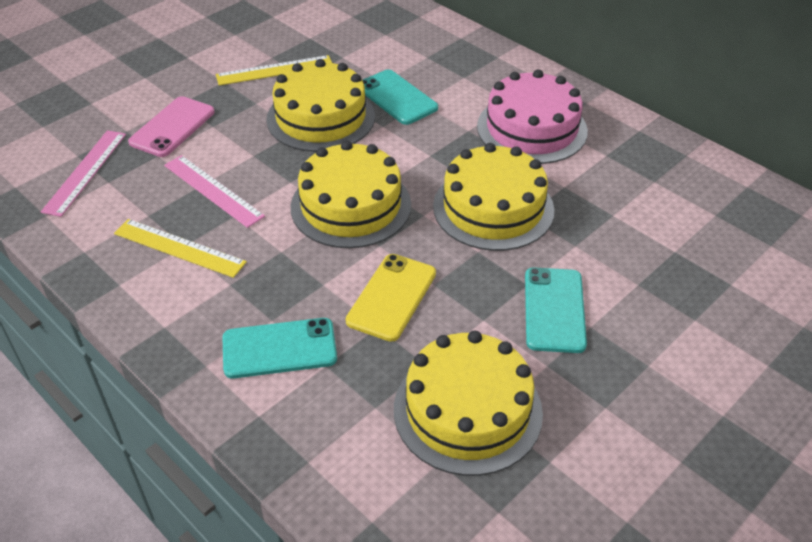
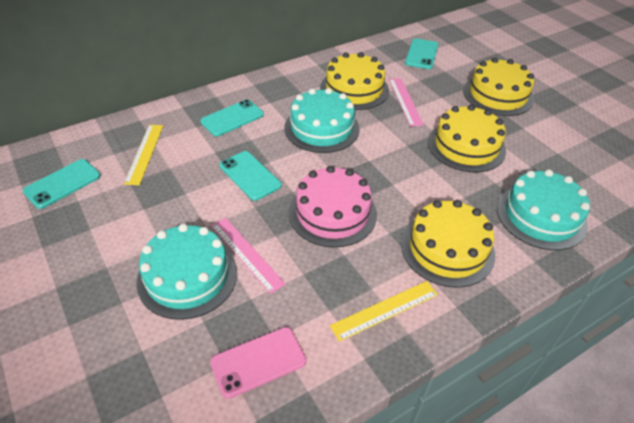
turquoise cake: none = 0 -> [136,224,237,320] [284,88,360,153] [497,169,590,250] = 3
turquoise phone: [222,318,337,379] [362,69,438,125] [525,267,587,353] = 3 -> [23,159,101,209] [200,99,264,136] [219,151,282,201] [405,38,439,69] = 4
yellow phone: [346,254,436,342] = 1 -> none = 0

